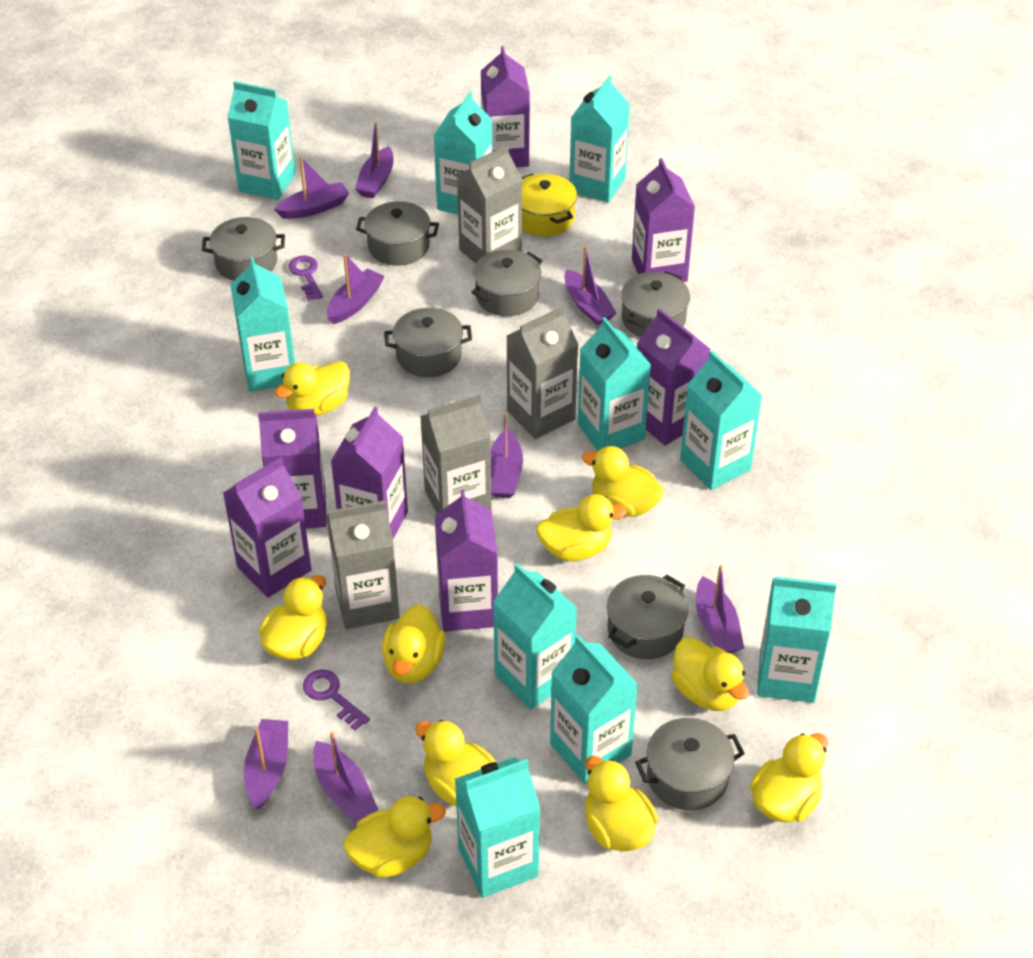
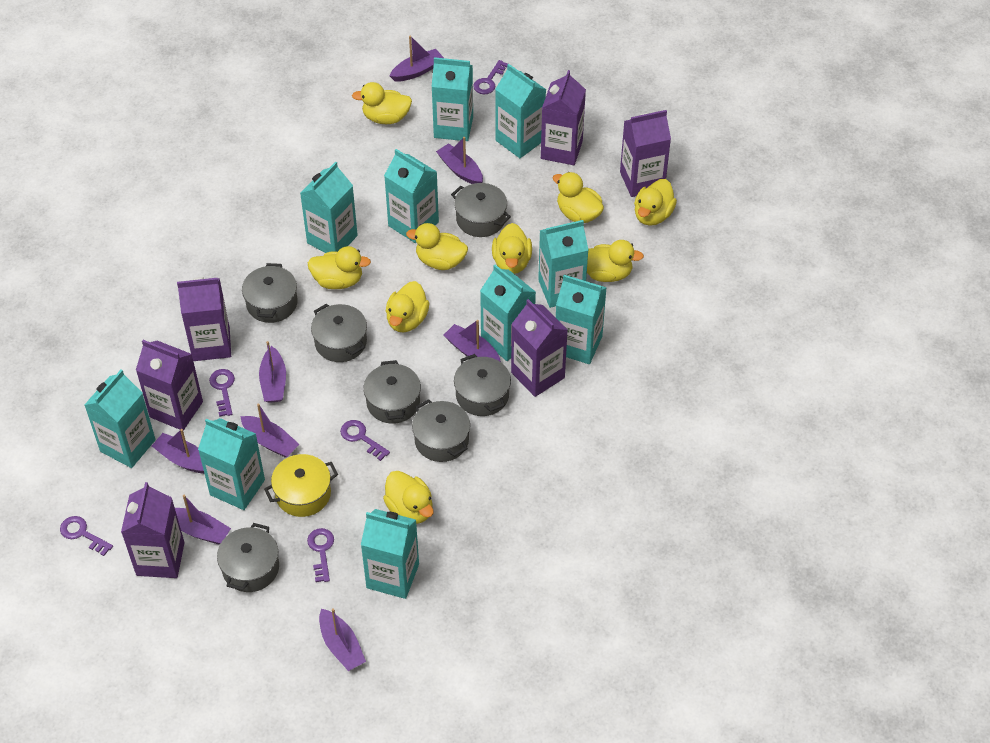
grey carton: [326,500,399,629] [420,394,492,513] [457,145,522,263] [507,306,578,439] = 4 -> none = 0
purple carton: [223,457,311,598] [258,409,327,528] [331,407,408,539] [435,490,498,632] [481,46,530,167] [632,158,695,282] [637,308,710,445] = 7 -> [121,482,185,578] [136,340,203,430] [177,277,231,361] [511,299,567,397] [541,70,586,165] [620,110,671,197] = 6
purple key: [288,255,323,301] [303,670,370,730] = 2 -> [60,516,113,556] [209,369,235,417] [307,528,334,582] [340,420,390,461] [473,60,508,94] = 5
yellow duck: [259,575,327,660] [274,361,350,416] [343,796,446,878] [382,604,446,683] [415,720,496,806] [536,494,627,561] [582,446,664,517] [585,756,658,852] [671,637,749,711] [750,733,828,822] = 10 -> [308,246,371,289] [352,82,412,124] [383,471,434,524] [386,281,429,332] [406,223,468,270] [492,223,532,274] [553,172,604,223] [587,240,644,282] [634,179,677,226] = 9

